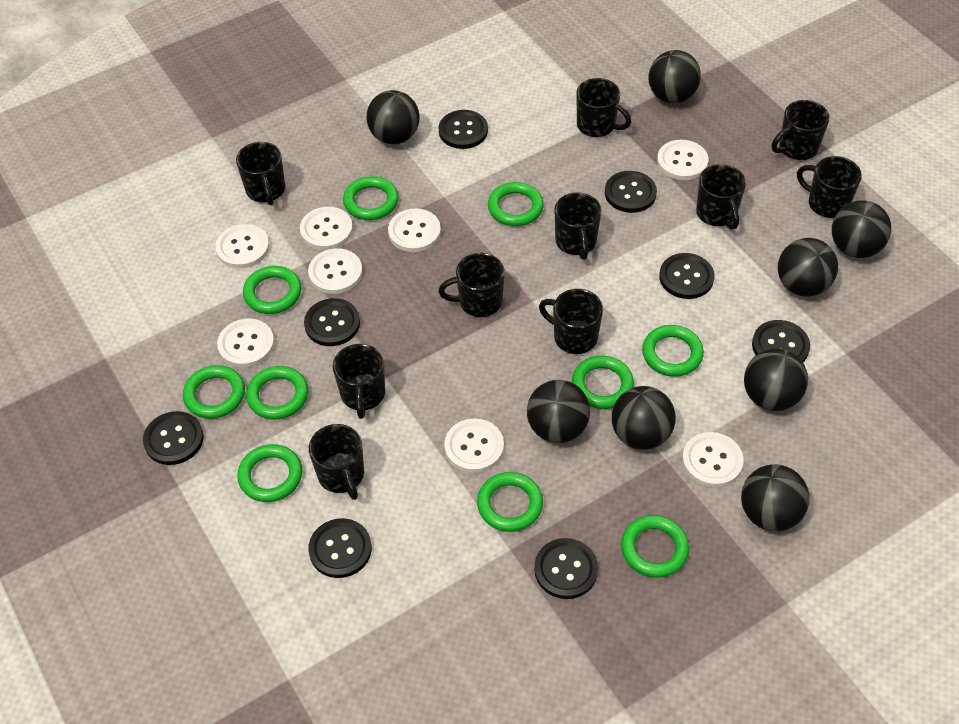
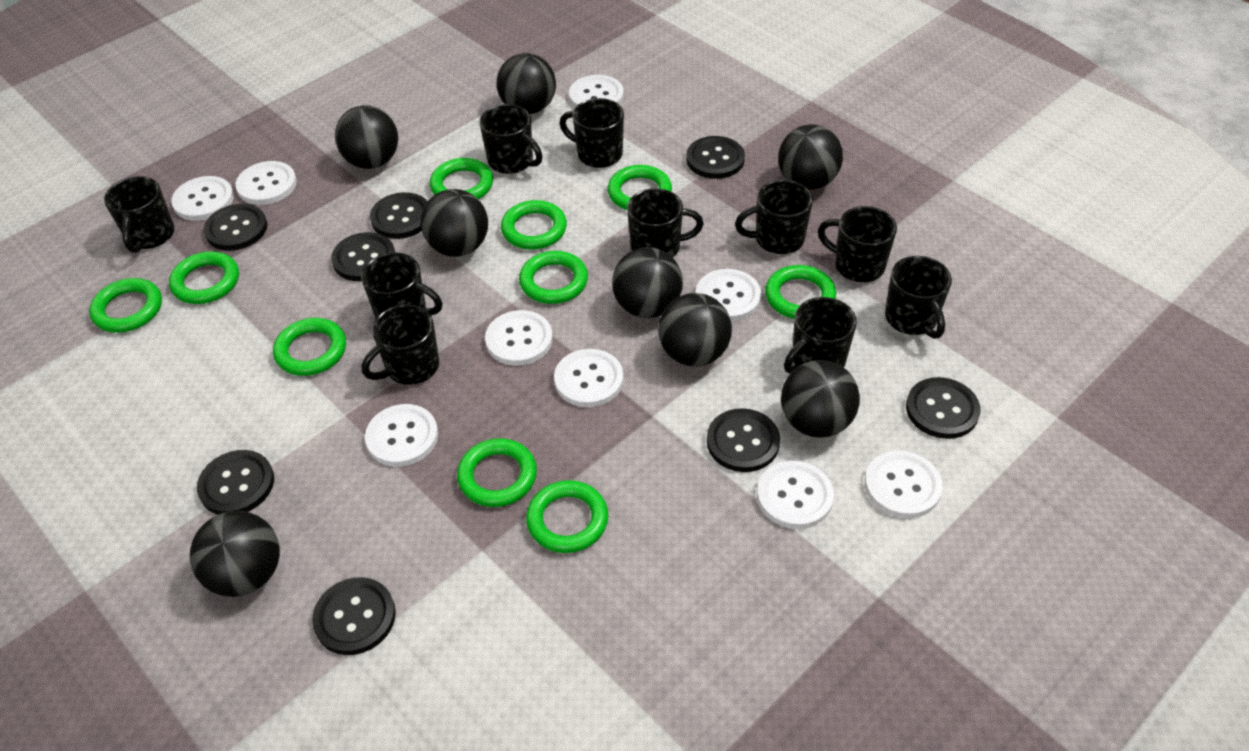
white button: [215,224,269,268] [217,319,274,367] [300,207,353,250] [308,248,363,294] [388,208,441,252] [444,418,504,473] [657,140,708,180] [682,432,744,487] = 8 -> [171,176,234,221] [236,161,297,205] [365,404,438,467] [485,310,553,366] [554,349,624,407] [569,75,624,107] [696,269,761,321] [757,461,834,529] [865,451,943,518] = 9

